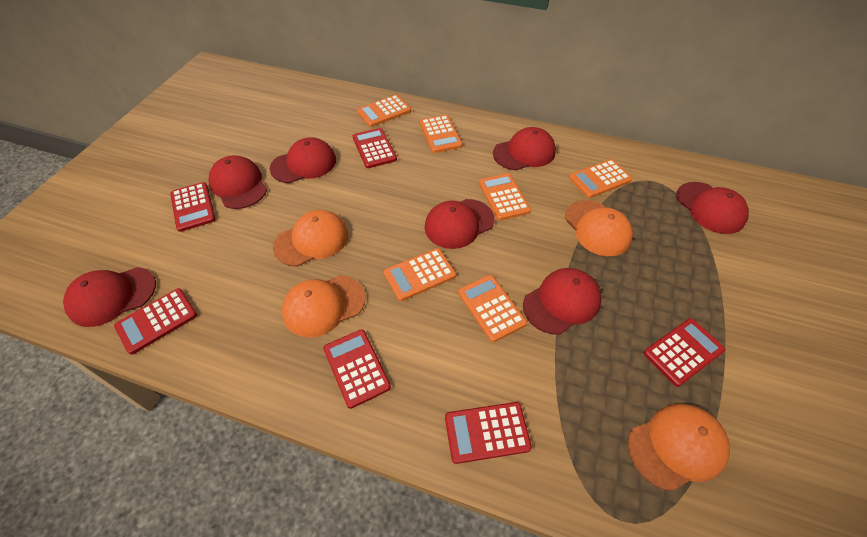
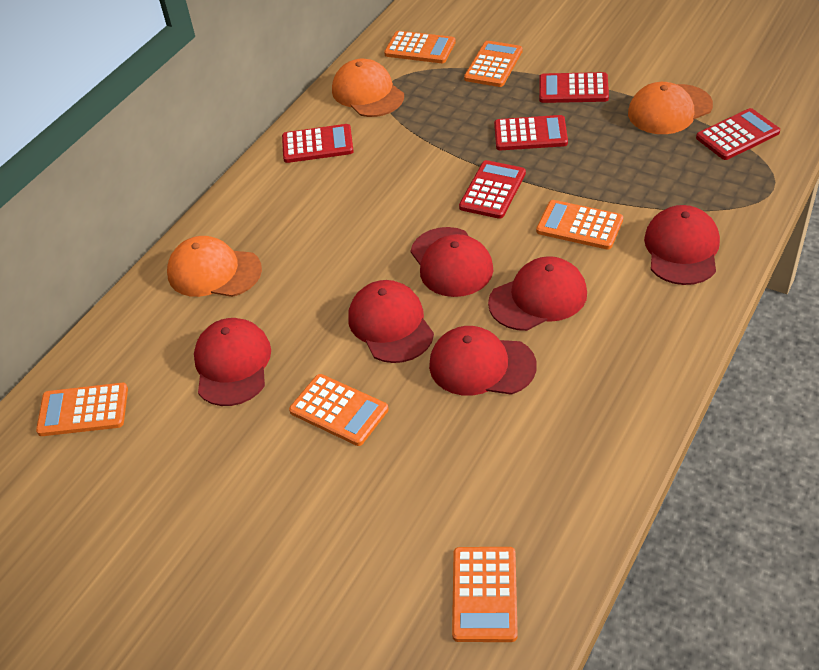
orange cap: [273,210,348,266] [282,275,365,338] [565,200,633,256] [628,404,730,491] = 4 -> [167,236,262,297] [332,59,404,117] [628,82,713,134] = 3
red calculator: [114,288,197,355] [170,182,215,232] [323,329,391,409] [353,128,397,168] [445,402,532,464] [644,318,726,387] = 6 -> [282,124,354,163] [459,160,526,219] [494,115,568,150] [539,72,609,103] [696,108,780,160] = 5
red cap: [63,267,156,327] [208,155,267,209] [270,137,336,183] [425,199,495,249] [493,127,556,170] [523,268,602,335] [676,182,749,234] = 7 -> [194,318,271,406] [348,280,434,363] [411,227,493,297] [429,326,537,396] [488,256,587,331] [644,205,720,285] = 6

